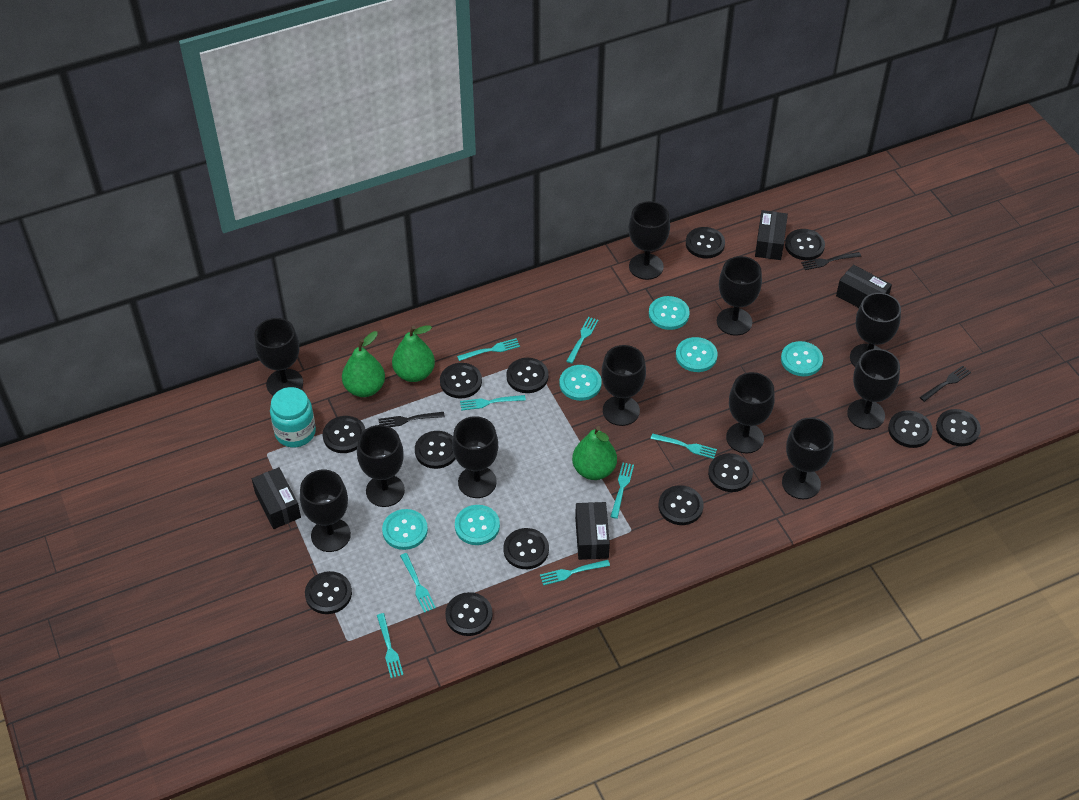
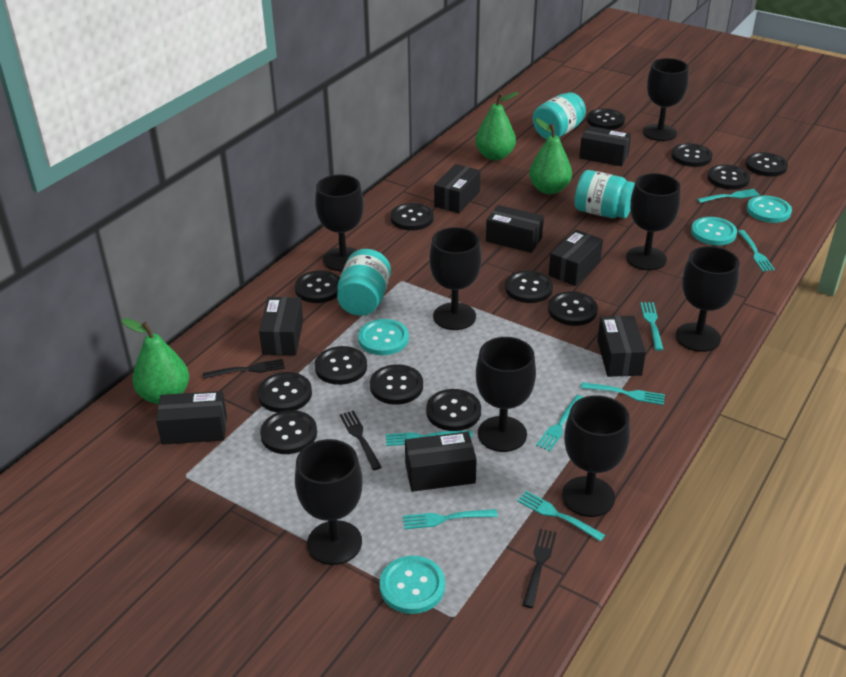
black box: [252,467,301,529] [575,502,610,560] [755,210,788,260] [836,265,892,308] = 4 -> [156,391,227,445] [259,297,303,355] [405,432,477,492] [434,164,480,213] [486,205,544,253] [549,230,603,286] [579,126,631,166] [597,316,646,377] = 8
black goblet: [254,318,303,395] [300,470,351,552] [357,425,405,507] [452,416,498,498] [601,345,646,426] [629,201,670,280] [717,256,762,336] [726,372,775,453] [782,417,834,499] [847,349,900,430] [850,293,901,367] = 11 -> [295,439,362,565] [315,175,364,271] [429,227,481,330] [476,337,536,452] [562,395,630,517] [626,173,680,270] [643,58,689,141] [676,246,739,352] = 8
turquoise button: [382,509,428,550] [455,505,500,545] [559,365,602,401] [649,296,690,330] [676,337,718,372] [781,341,823,376] = 6 -> [358,319,409,355] [379,556,445,614] [691,217,737,245] [747,196,792,223] = 4
turquoise jar: [270,387,316,447] = 1 -> [337,249,391,316] [533,92,586,139] [574,170,635,218] = 3

